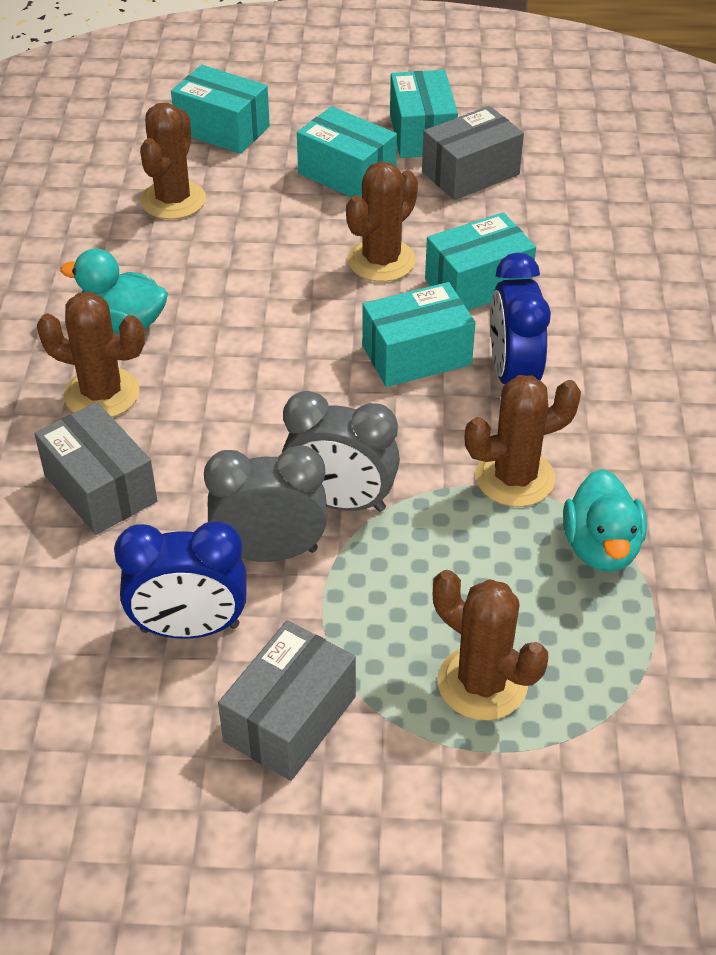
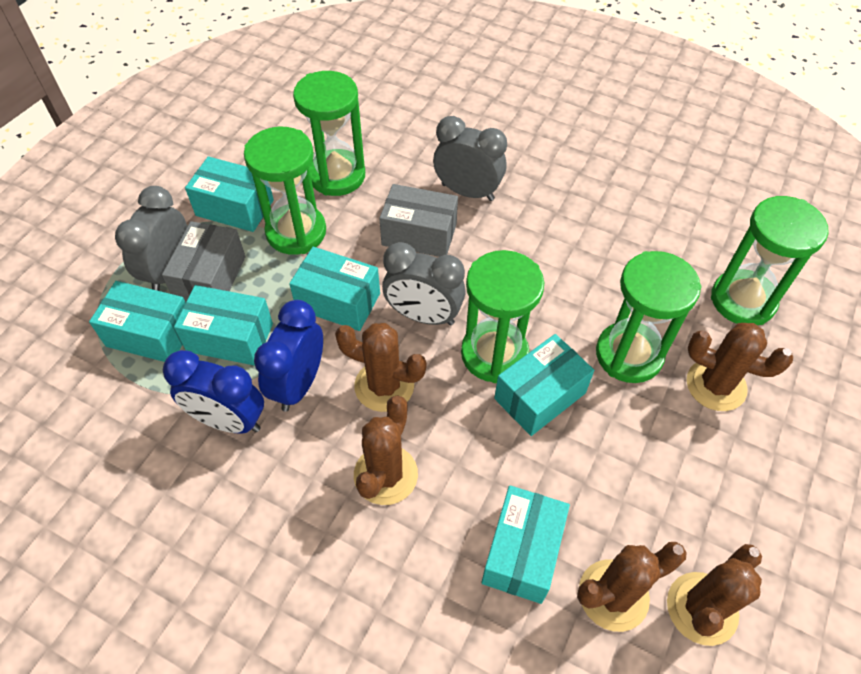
green hourglass: none = 0 -> [244,127,326,255] [293,71,365,196] [461,250,544,383] [596,251,701,383] [711,196,829,325] = 5
grey box: [34,402,157,535] [218,620,356,781] [422,106,524,200] = 3 -> [162,221,245,302] [379,184,458,257] = 2
grey clock: [204,445,328,562] [282,391,400,512] = 2 -> [115,186,187,291] [382,242,466,325] [433,116,507,201] = 3
turquoise box: [171,65,270,154] [297,106,397,197] [362,282,475,387] [390,70,458,158] [425,212,536,310] = 5 -> [89,281,186,362] [174,285,273,366] [185,156,274,232] [289,247,380,331] [481,485,570,604] [494,334,594,436] = 6
turquoise duck: [60,248,168,333] [563,469,647,572] = 2 -> none = 0

